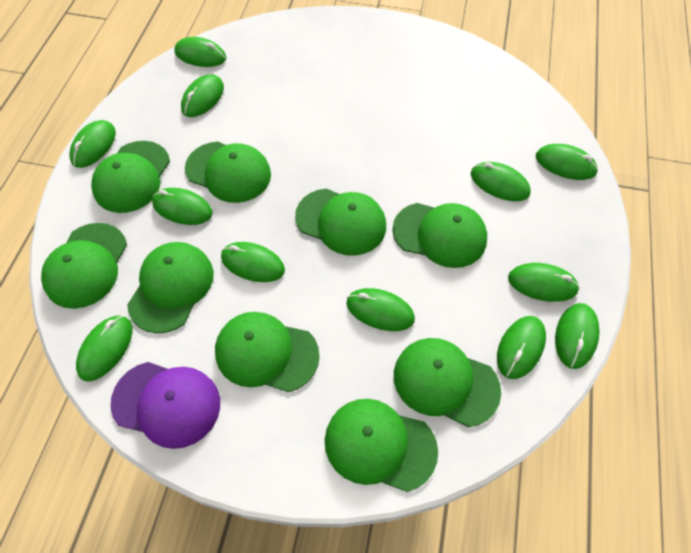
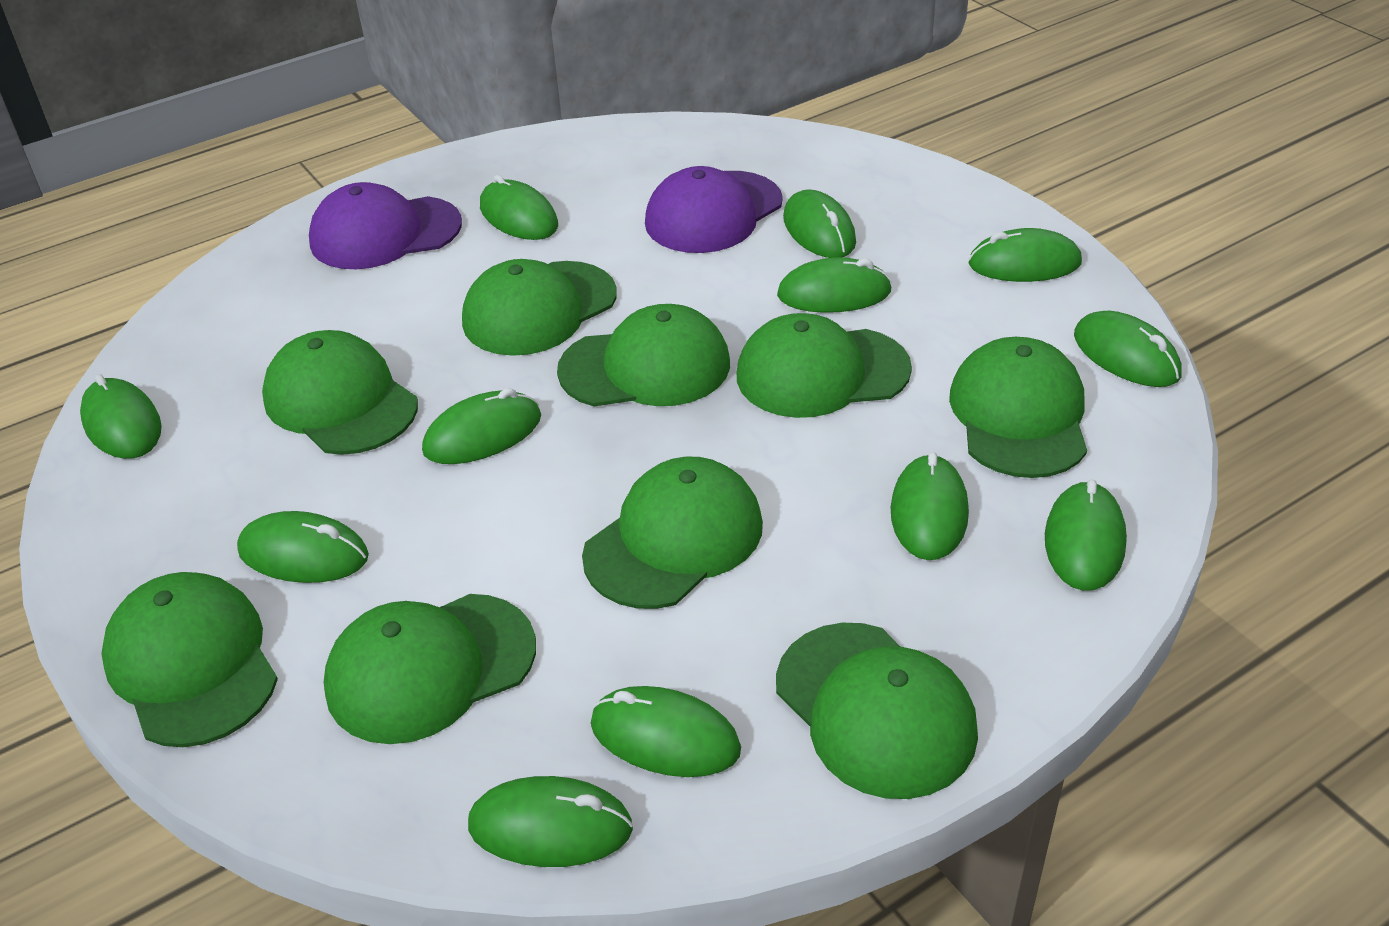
purple cap: [111,362,220,449] = 1 -> [309,182,462,269] [645,166,783,253] = 2

